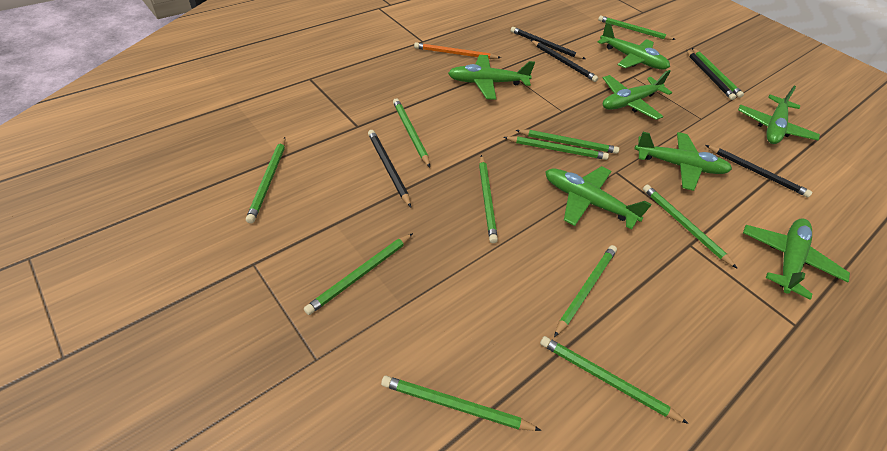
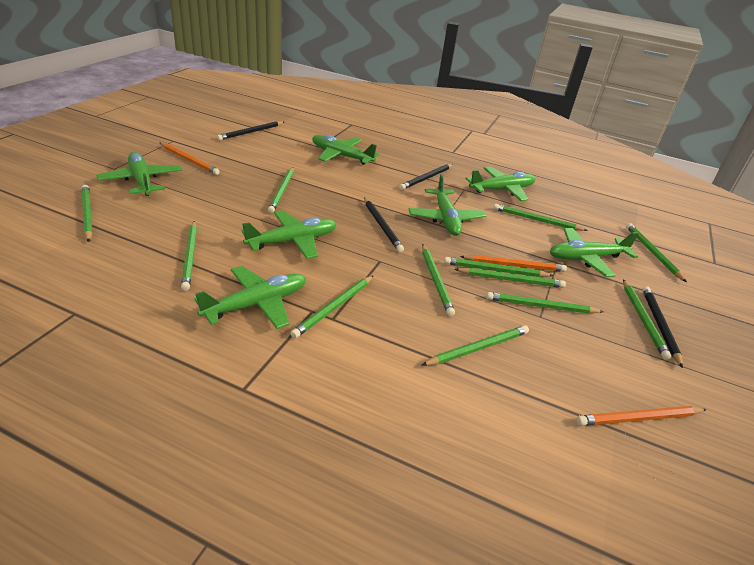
black pencil: [368,130,411,207] [511,27,585,59] [531,40,598,82] [687,50,736,100] [706,145,812,197] = 5 -> [217,121,284,140] [364,197,404,252] [399,164,453,190] [642,286,683,368] = 4
orange pencil: [414,42,501,59] = 1 -> [160,143,220,175] [460,255,567,272] [576,406,707,426] = 3

